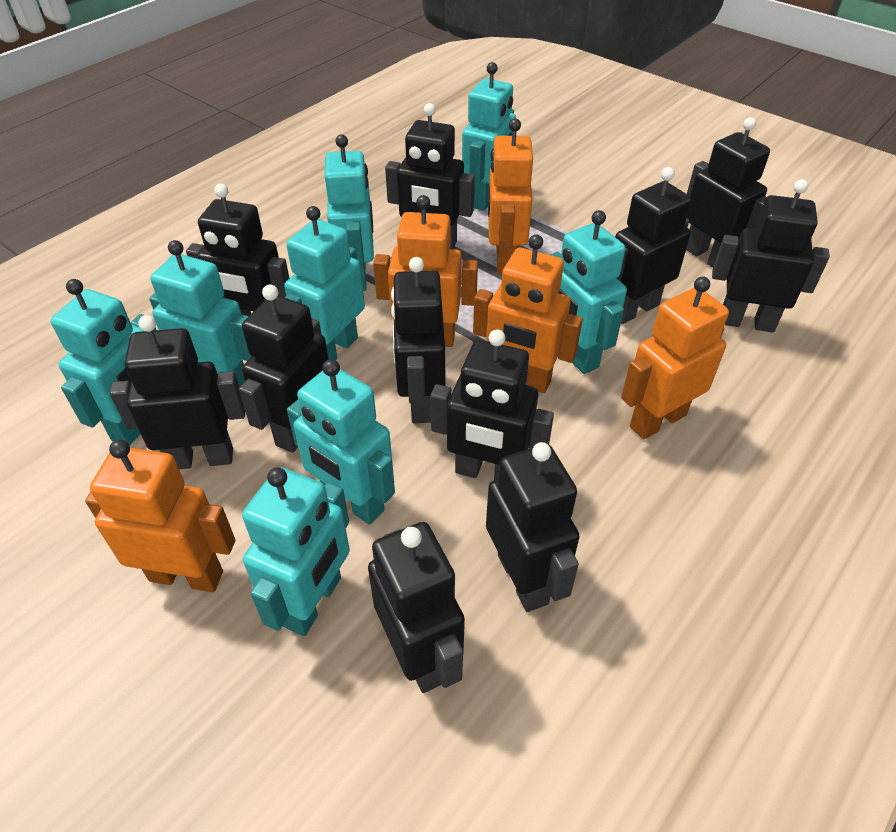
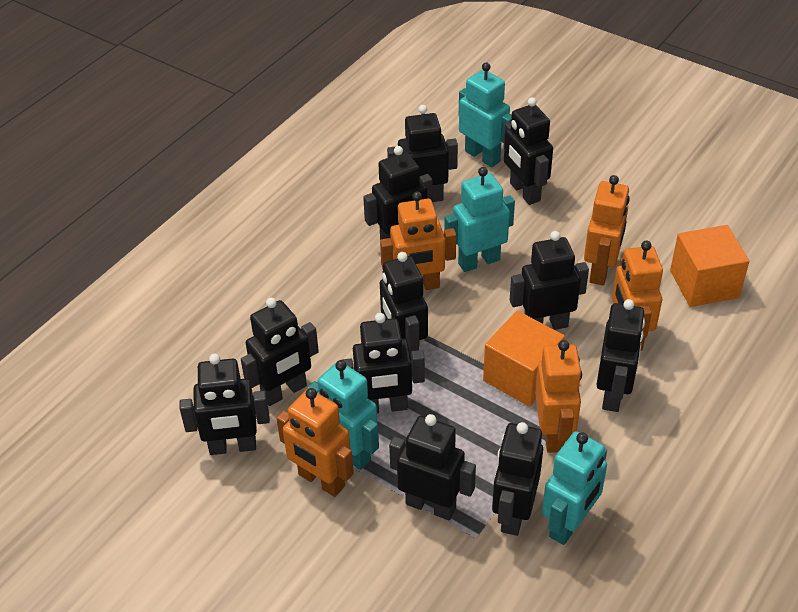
orange cube: none = 0 -> [483,311,565,407] [670,225,750,307] = 2
turquoise robot: [50,279,156,446] [149,240,252,387] [242,467,350,636] [284,206,365,360] [287,359,395,524] [325,134,374,291] [462,62,516,211] [550,210,627,374] = 8 -> [307,360,379,470] [444,167,515,272] [459,63,512,167] [542,431,607,545] = 4

